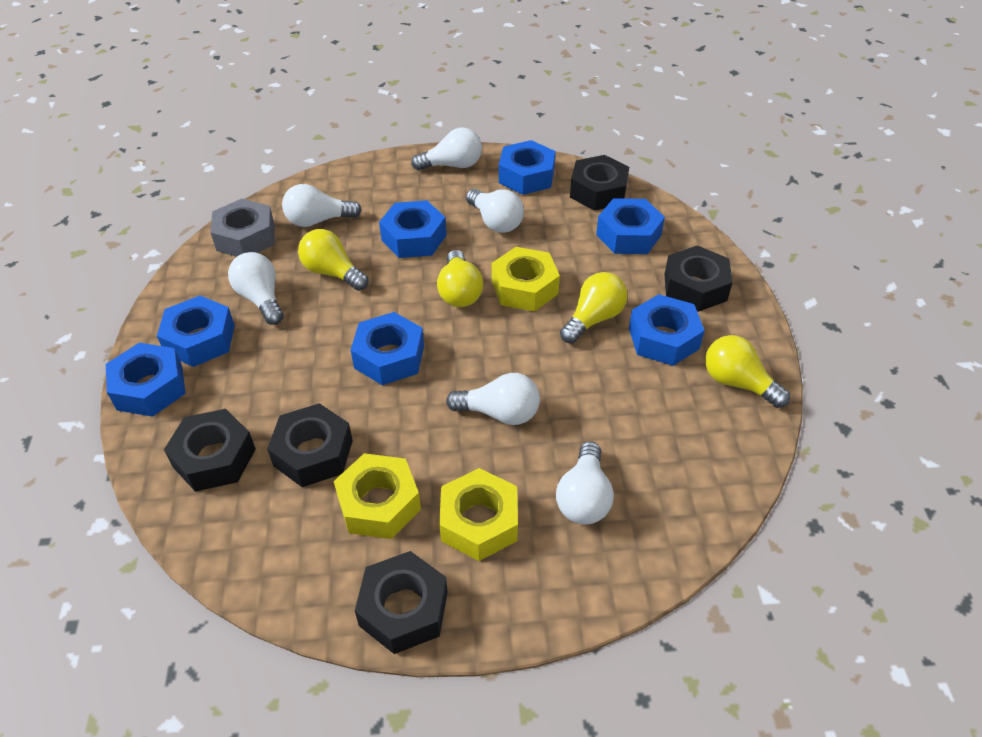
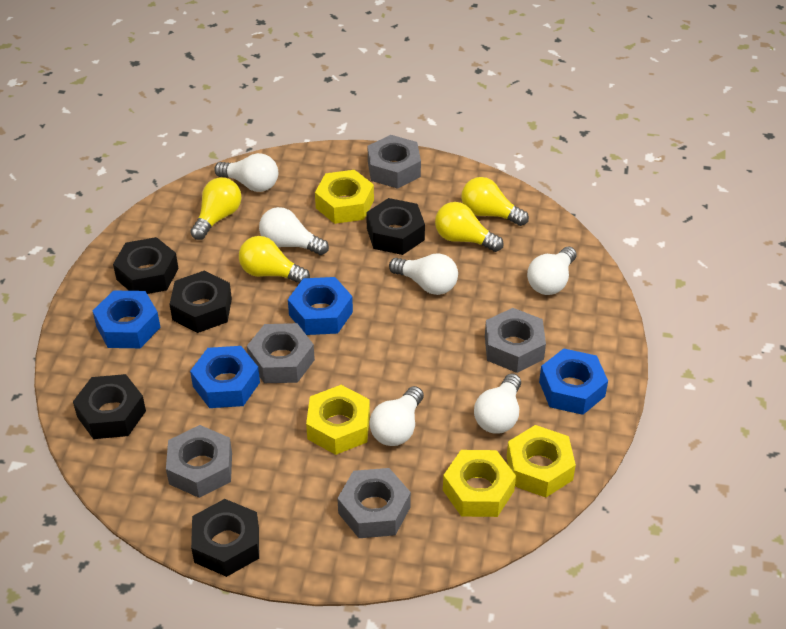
blue nut: [106,343,186,417] [157,295,235,367] [351,312,424,385] [379,200,447,258] [499,140,556,195] [596,198,665,254] [629,294,705,366] = 7 -> [93,290,161,348] [190,346,260,408] [288,277,353,335] [539,349,608,415] = 4
grey nut: [210,199,275,257] = 1 -> [166,425,232,498] [247,323,315,383] [337,468,411,538] [368,135,421,189] [485,308,546,373] = 5
yellow nut: [334,453,421,539] [439,468,518,561] [491,247,560,312] = 3 -> [306,385,370,455] [315,170,374,224] [443,450,516,517] [507,425,576,498] = 4

